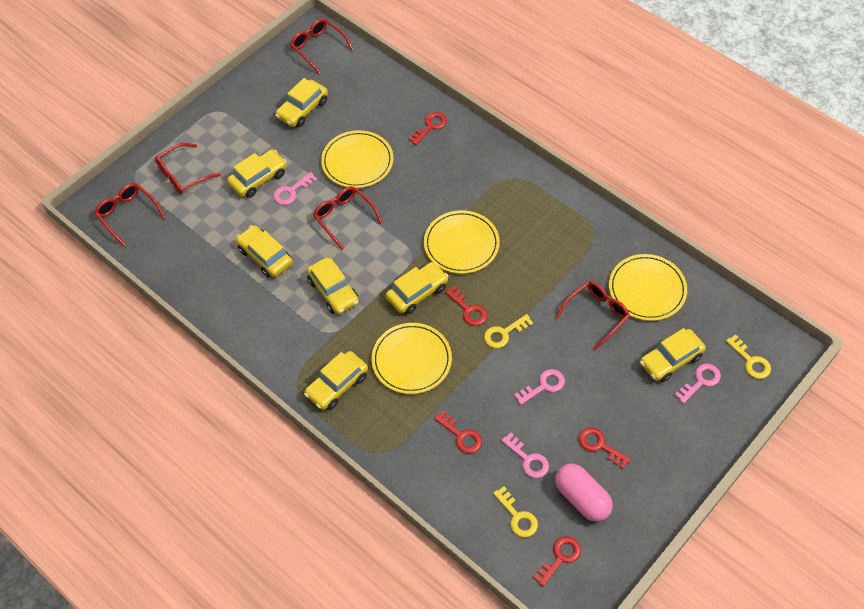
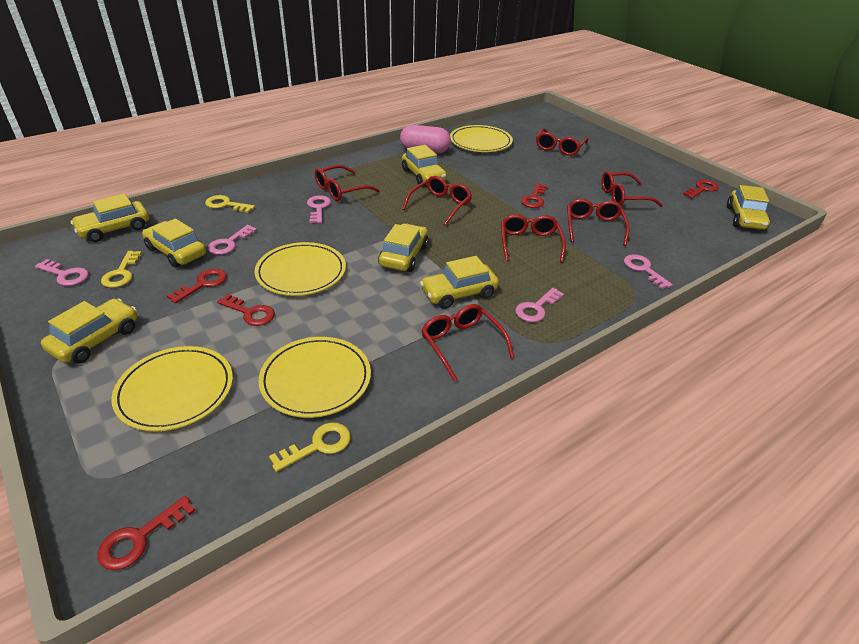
pink key: [273,172,317,205] [501,433,549,478] [514,369,565,405] [675,363,721,404] = 4 -> [35,259,89,286] [208,225,257,255] [307,195,331,223] [515,288,564,322] [624,254,673,289] = 5
red glasses: [94,183,165,246] [155,143,221,194] [290,18,353,73] [313,186,382,250] [555,281,630,351] = 5 -> [315,165,380,201] [402,176,472,226] [421,304,514,382] [501,214,566,263] [536,128,588,156] [567,199,630,246] [601,171,663,207] = 7

